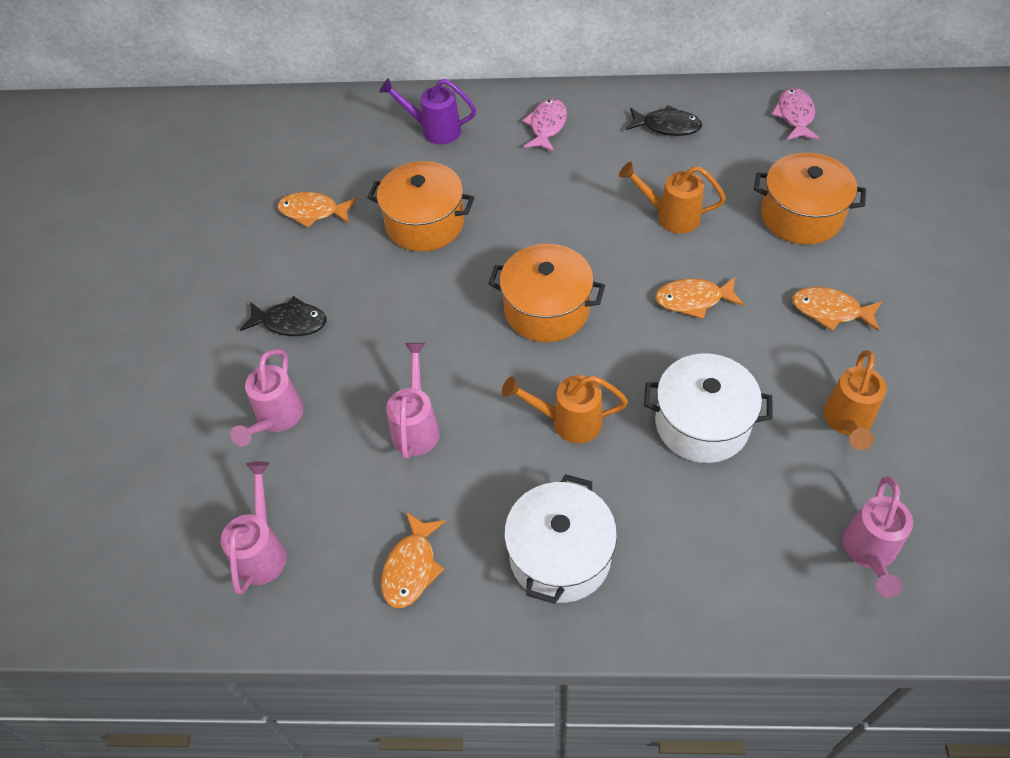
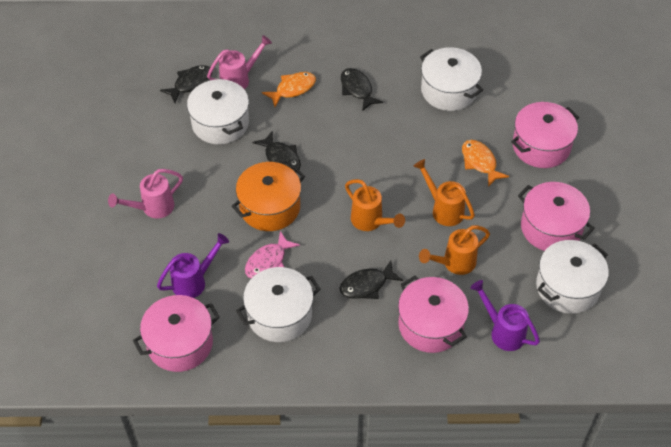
black fish: [240,296,326,336] [626,105,702,136] = 2 -> [160,65,212,103] [253,131,301,173] [339,261,403,299] [341,68,383,111] = 4
orange fish: [278,192,357,228] [381,512,446,608] [655,277,744,319] [792,287,882,332] = 4 -> [262,72,316,107] [462,140,509,187] = 2
orange pot: [367,161,475,252] [488,244,605,342] [754,152,866,245] = 3 -> [231,162,305,231] = 1
pink fish: [522,99,567,152] [771,88,819,140] = 2 -> [245,231,300,279] = 1
pink pot: none = 0 -> [133,295,220,372] [398,276,469,353] [511,102,579,168] [518,182,595,251] = 4
pink watering can: [220,461,287,595] [230,349,304,446] [386,343,440,460] [843,476,913,598] = 4 -> [108,169,183,218] [207,35,272,89] = 2
purple watering can: [379,78,476,144] = 1 -> [157,233,229,298] [470,280,540,351] = 2
white pot: [504,474,617,604] [644,354,772,463] = 2 -> [187,79,249,144] [236,267,321,342] [420,47,483,111] [536,240,609,314] = 4

